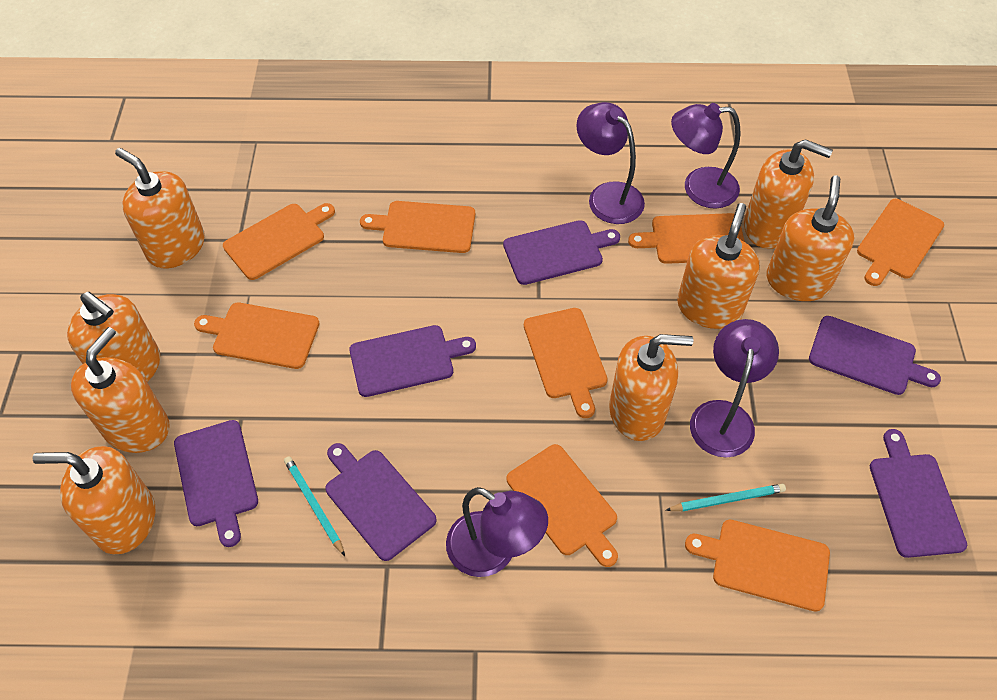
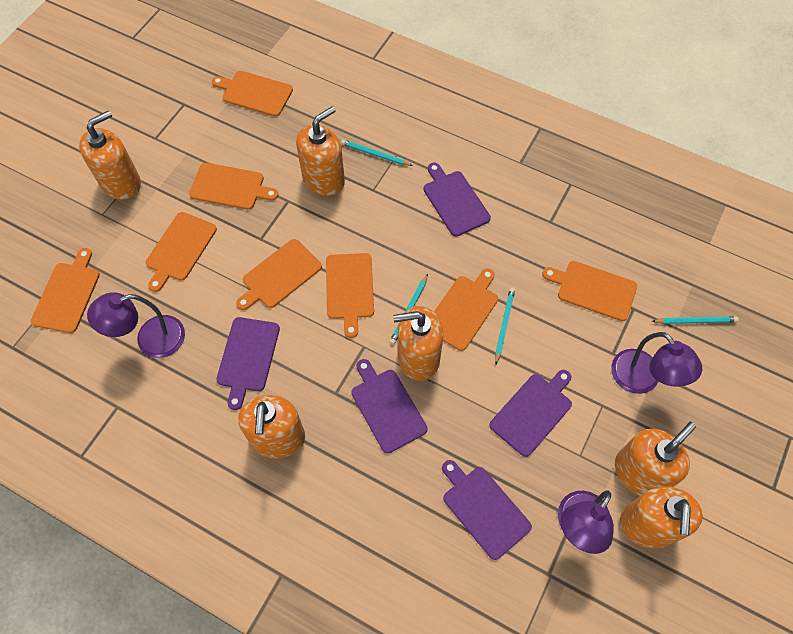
orange soap dispenser: [33,446,155,554] [67,292,160,382] [71,327,170,453] [115,148,205,269] [609,334,693,441] [677,203,760,329] [744,139,833,249] [767,175,854,301] = 8 -> [79,110,141,200] [238,395,305,459] [296,106,345,196] [393,306,443,381] [615,422,696,496] [620,486,703,549] = 6
purple cutting board: [174,420,258,547] [325,443,437,561] [349,325,476,397] [503,220,620,285] [809,316,941,395] [870,429,967,558] = 6 -> [216,317,280,410] [351,359,428,453] [423,162,491,237] [442,460,532,560] [489,370,572,457] = 5
purple lamp: [446,487,548,577] [576,102,645,224] [671,103,741,209] [690,319,779,457] = 4 -> [87,292,185,358] [558,490,614,554] [611,332,702,394] = 3
turquoise pencil: [284,456,345,556] [666,484,786,512] = 2 -> [341,139,413,166] [389,274,428,345] [495,287,515,364] [652,316,739,324] = 4

